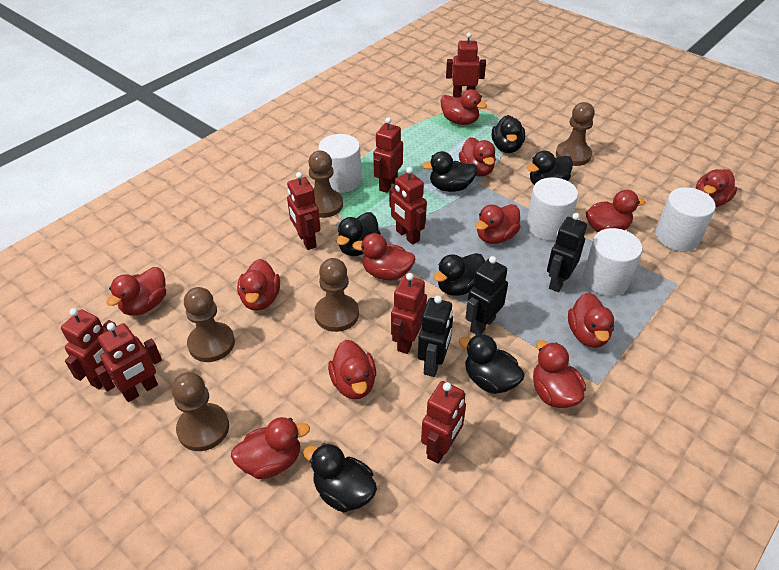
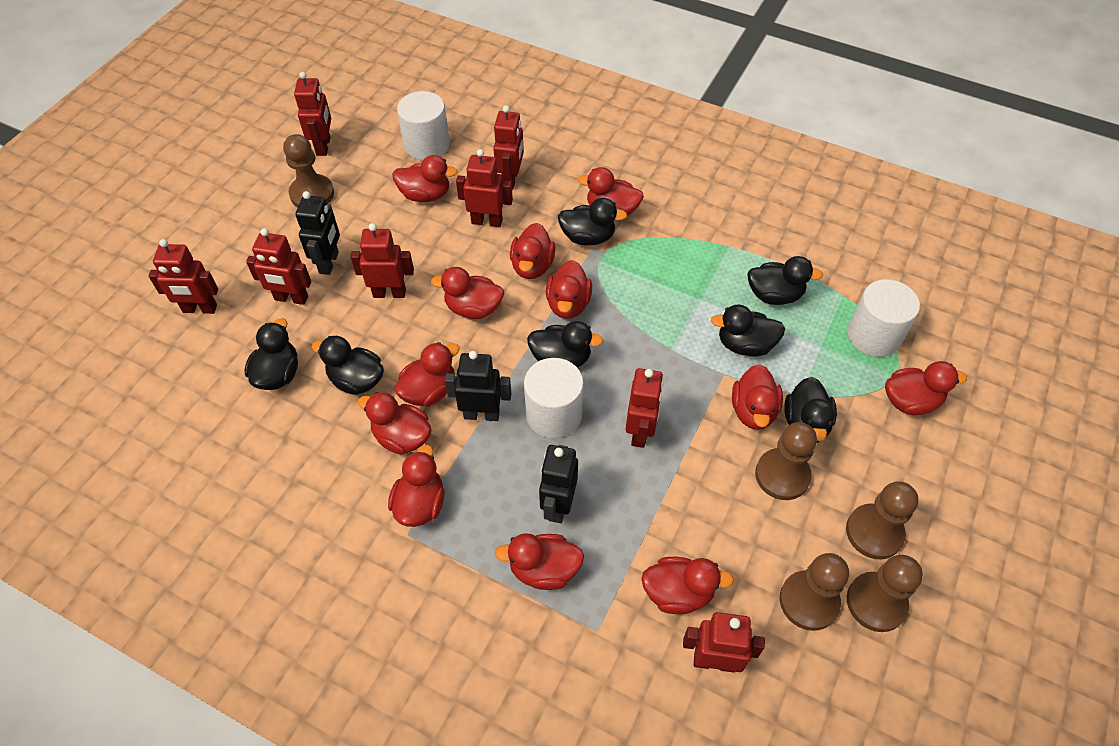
white cylinder: [319,134,361,193] [526,177,578,241] [583,228,642,296] [655,187,716,252] = 4 -> [397,91,450,160] [524,358,584,438] [848,279,920,357] = 3

